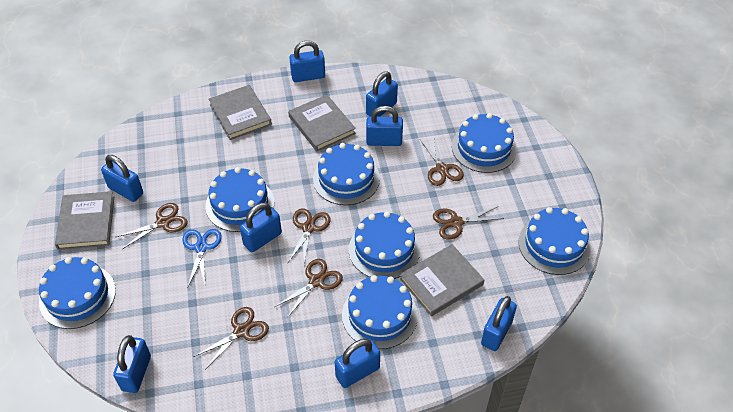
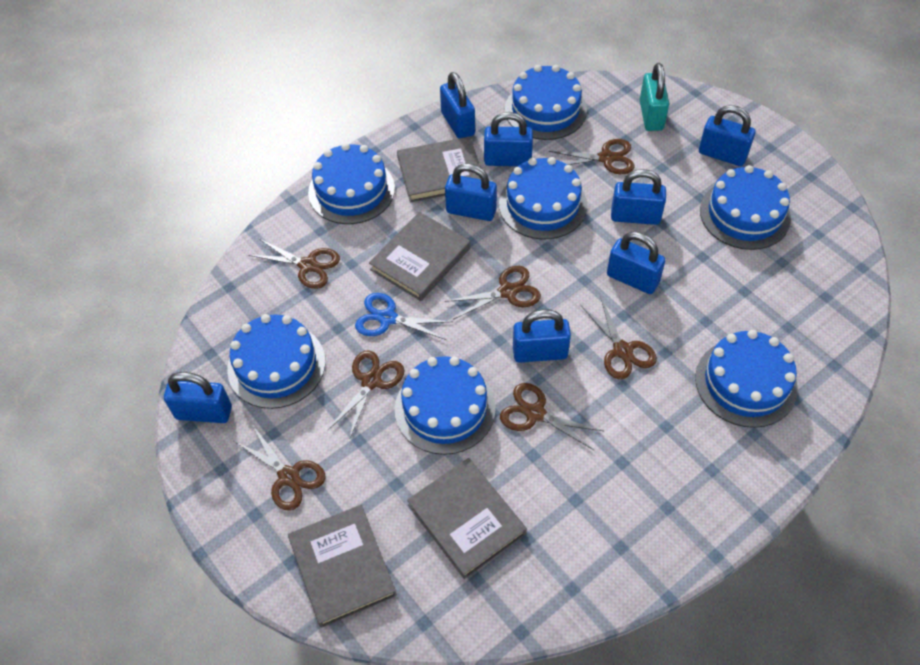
brown scissors: [116,203,188,249] [193,307,269,368] [275,259,343,318] [287,208,331,265] [420,136,464,186] [433,206,504,240] = 6 -> [234,426,326,511] [248,238,340,289] [328,351,405,440] [445,266,541,320] [500,383,603,450] [548,139,635,174] [581,296,657,379] = 7
turquoise padlock: none = 0 -> [640,63,669,131] = 1

